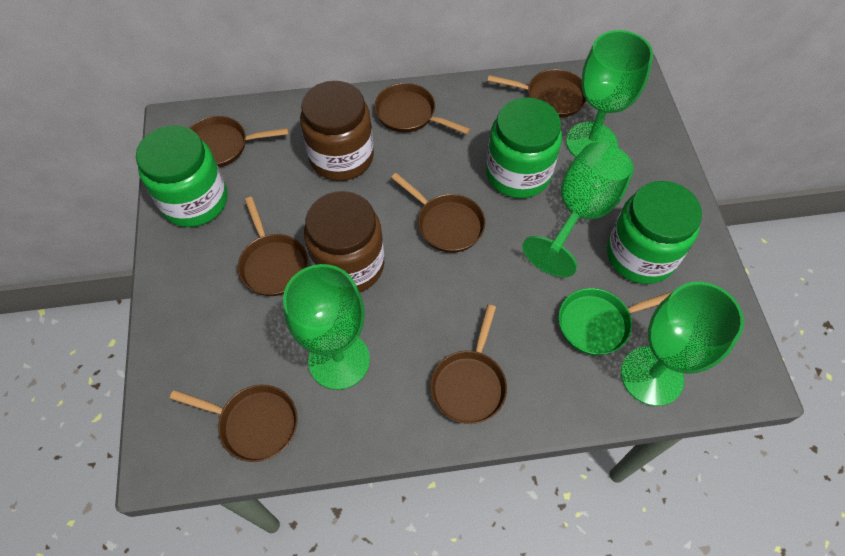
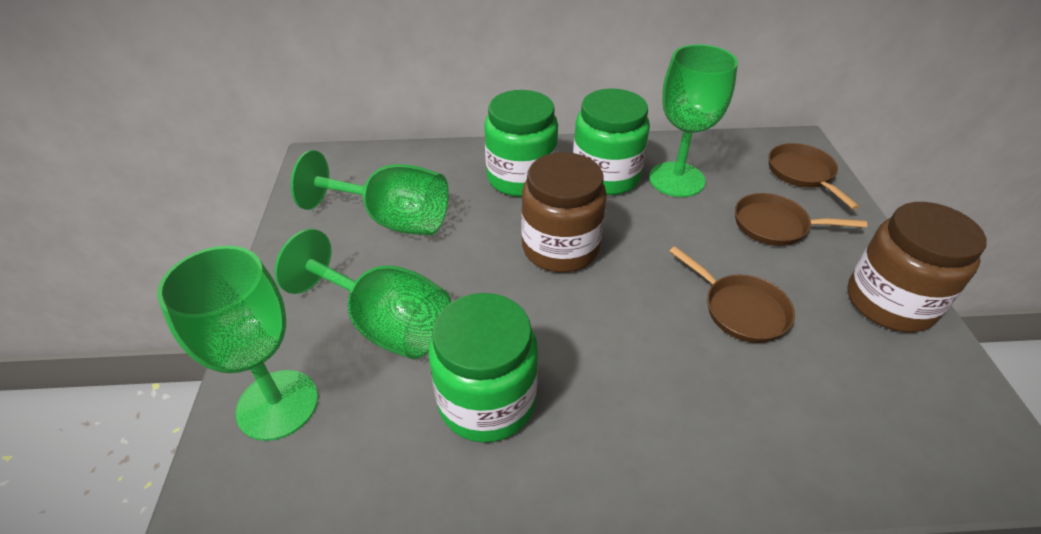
brown pan: [170,385,298,462] [189,116,289,167] [238,197,308,296] [374,83,470,134] [391,173,485,253] [430,305,507,424] [488,69,587,118] = 7 -> [669,246,795,343] [735,193,867,246] [769,143,860,210] = 3
green pan: [559,288,673,355] = 1 -> none = 0

